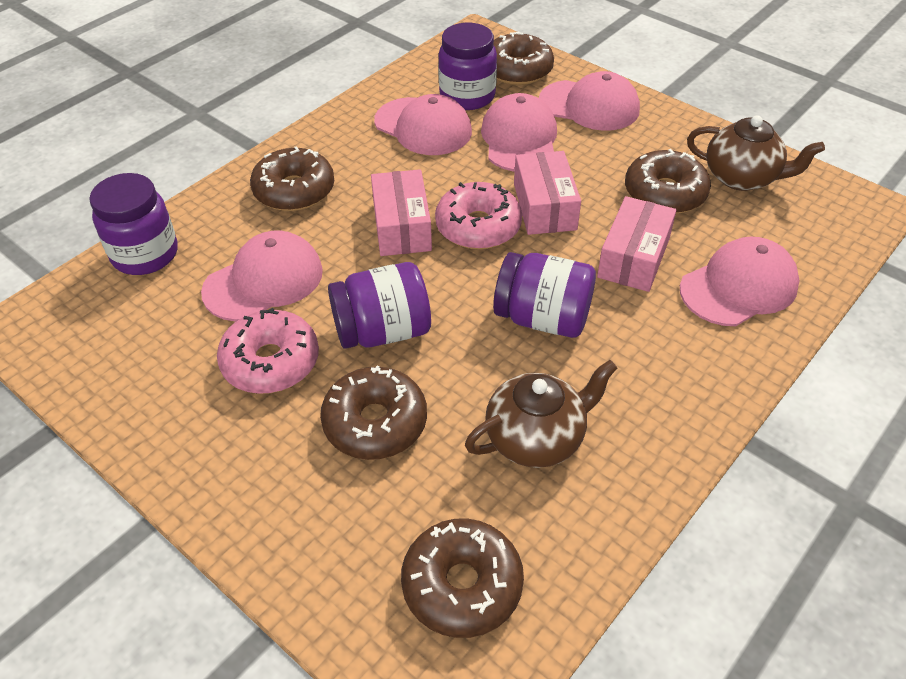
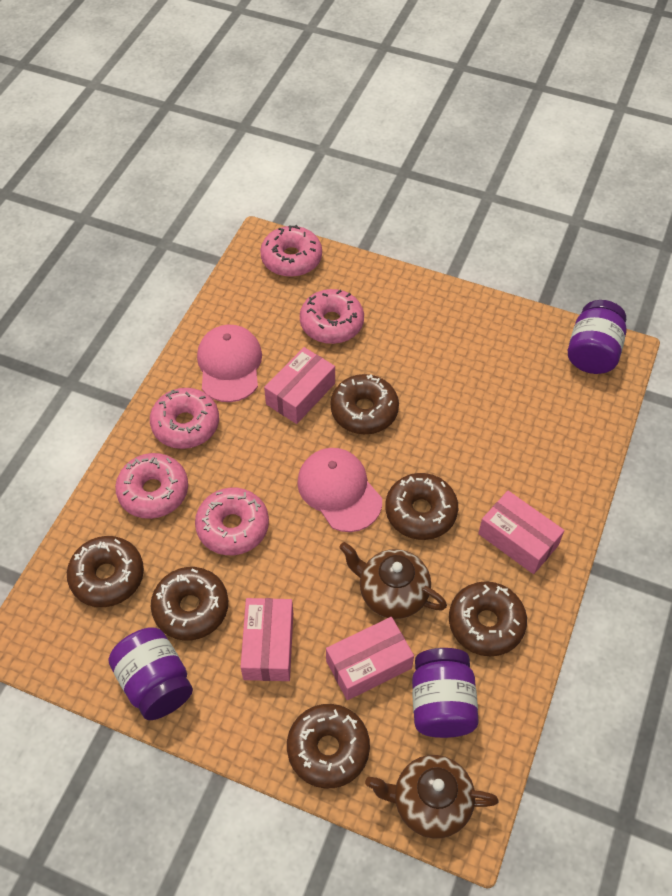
brown donut: [250,146,334,211] [320,366,427,460] [401,518,524,638] [494,31,554,85] [625,149,711,214] = 5 -> [67,536,144,607] [151,567,228,640] [287,704,370,788] [330,374,399,434] [385,473,458,540] [449,581,527,657] = 6
pink box: [371,169,432,256] [514,151,581,235] [597,196,677,292] = 3 -> [241,598,293,681] [264,347,335,424] [326,617,414,700] [478,491,565,574] = 4
pink cap: [201,231,323,321] [374,94,472,155] [481,93,557,172] [539,71,640,131] [680,237,800,326] = 5 -> [197,325,262,402] [297,448,382,532] = 2
pink donut: [217,308,319,394] [435,182,522,249] = 2 -> [115,453,188,519] [150,388,219,449] [195,488,269,555] [260,225,322,277] [300,289,364,344] = 5
purple jar: [90,173,178,275] [328,262,431,349] [438,23,497,110] [493,252,596,338] = 4 -> [109,627,193,720] [412,648,479,738] [568,300,626,374] = 3

